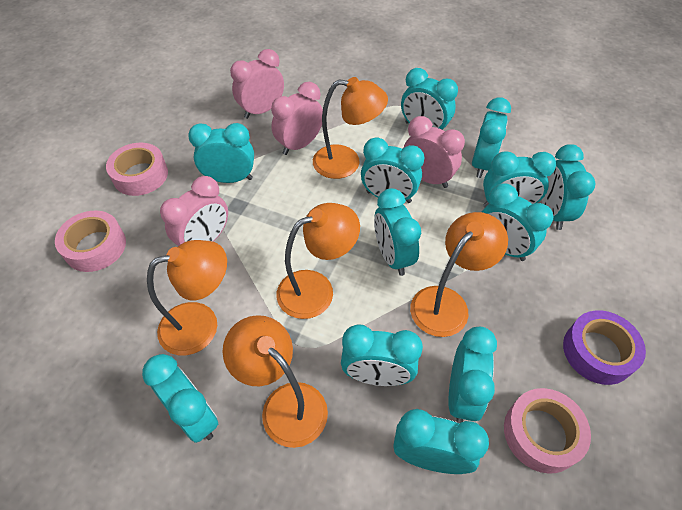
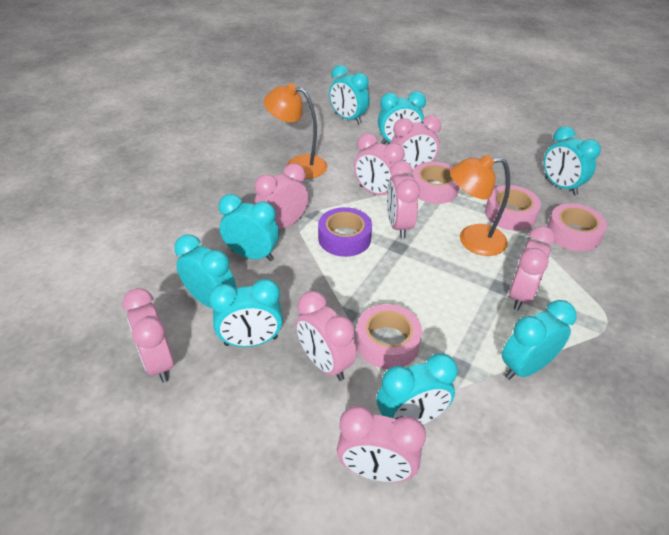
orange lamp: [147,240,227,355] [222,315,328,448] [277,203,360,319] [313,77,388,179] [410,212,508,337] = 5 -> [264,83,327,179] [450,154,510,256] = 2
pink clock: [160,176,228,246] [230,49,284,119] [271,82,323,155] [404,116,465,188] = 4 -> [122,288,174,383] [254,163,308,229] [296,291,357,381] [337,406,426,482] [354,133,405,195] [387,161,420,239] [391,115,441,170] [509,226,556,311] = 8
pink tape: [55,211,126,272] [106,143,168,196] [504,388,591,474] = 3 -> [356,304,422,369] [412,162,459,204] [485,185,541,231] [547,203,607,252] = 4
turquoise clock: [142,354,218,443] [188,123,254,183] [341,324,423,386] [361,137,424,203] [374,188,421,276] [393,409,489,474] [401,68,458,130] [448,327,497,423] [472,97,511,178] [482,184,553,261] [483,151,556,207] [542,144,596,230] = 12 -> [174,234,236,308] [209,279,283,347] [219,194,279,261] [329,65,369,124] [377,353,458,425] [378,91,426,144] [502,300,577,380] [544,126,601,195] = 8

